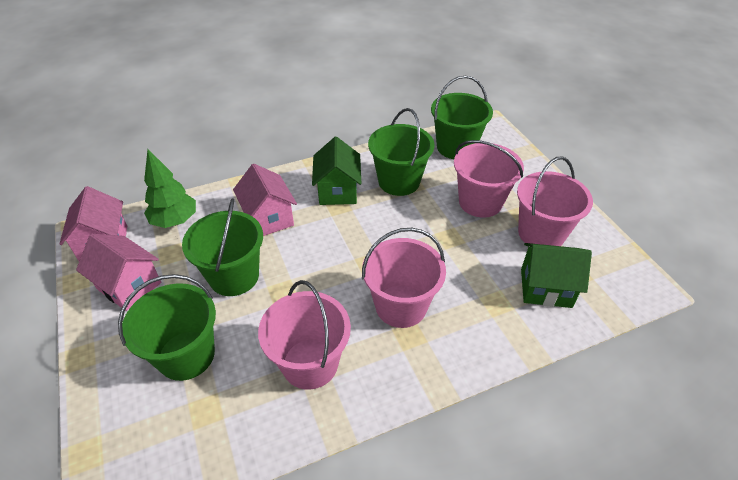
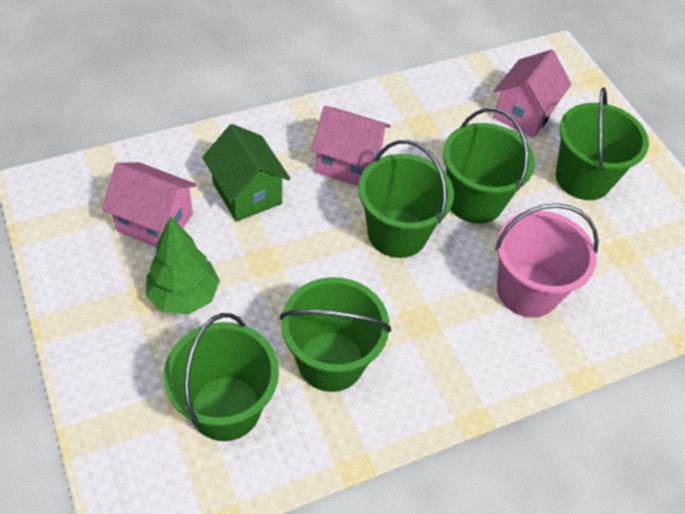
green bucket: [118,274,216,381] [182,198,263,296] [368,108,435,196] [431,76,493,159] = 4 -> [164,313,279,441] [280,277,391,392] [359,140,454,258] [443,108,535,224] [556,87,649,200] = 5
green house: [312,137,361,205] [521,243,592,308] = 2 -> [202,124,290,222] = 1
pink bucket: [258,280,351,390] [362,228,446,328] [454,140,524,218] [517,156,593,246] = 4 -> [495,203,599,318] = 1

